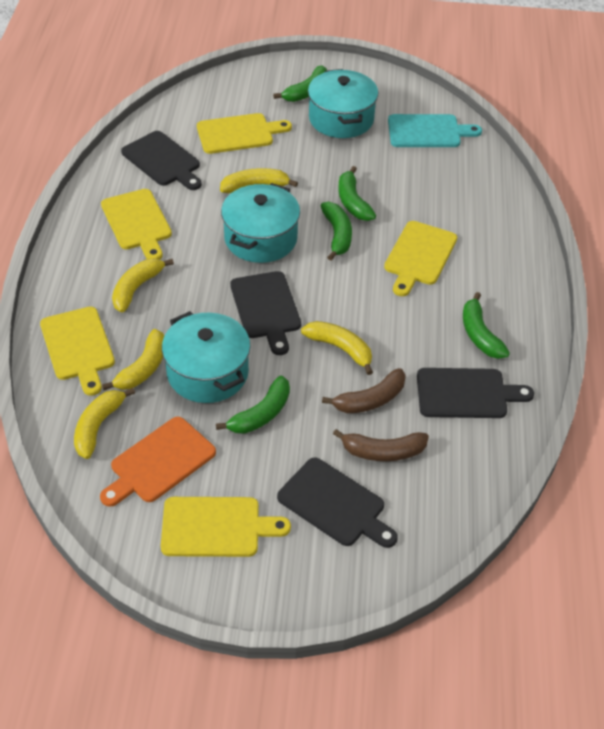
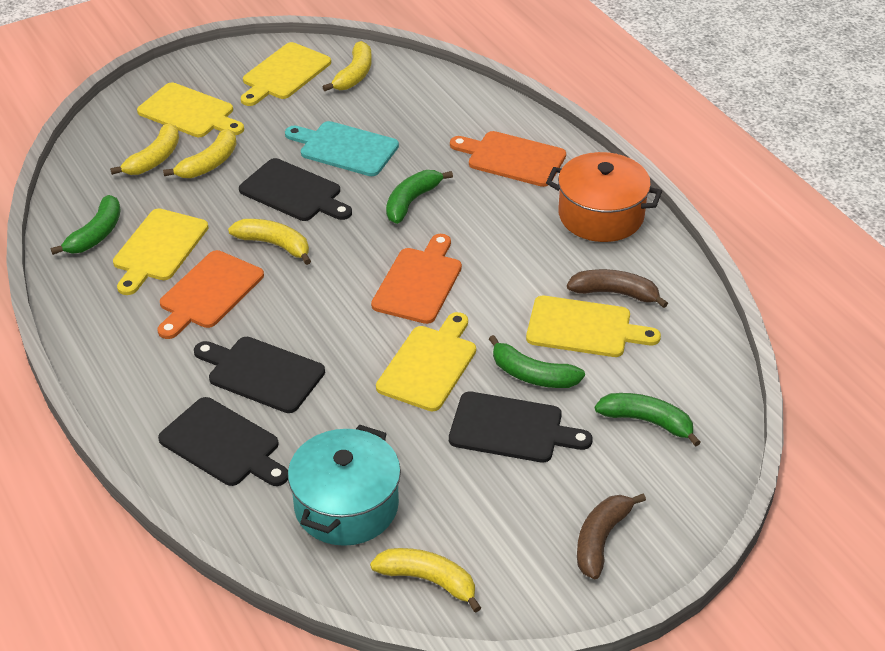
green banana: [216,375,290,434] [273,65,327,102] [321,202,352,261] [338,166,376,221] [463,292,510,359] = 5 -> [51,195,121,255] [386,170,453,224] [489,335,585,388] [595,393,701,447] = 4
orange cutting board: [100,417,216,507] = 1 -> [157,250,264,339] [371,234,462,324] [450,131,566,187] = 3
orange pot: none = 0 -> [546,152,662,242] = 1
turquoise pot: [162,311,250,403] [221,183,300,263] [308,69,378,138] = 3 -> [288,425,401,546] = 1

